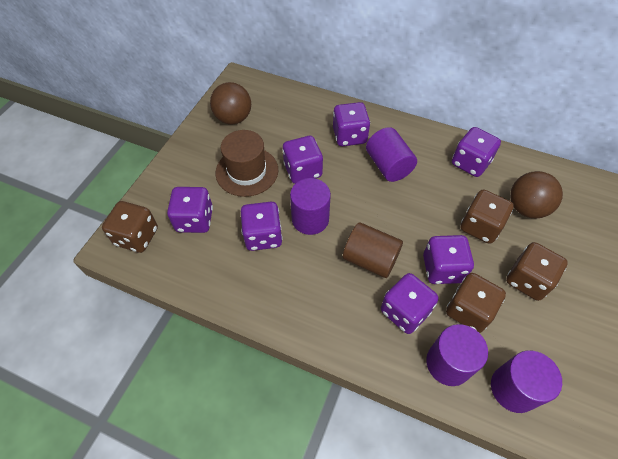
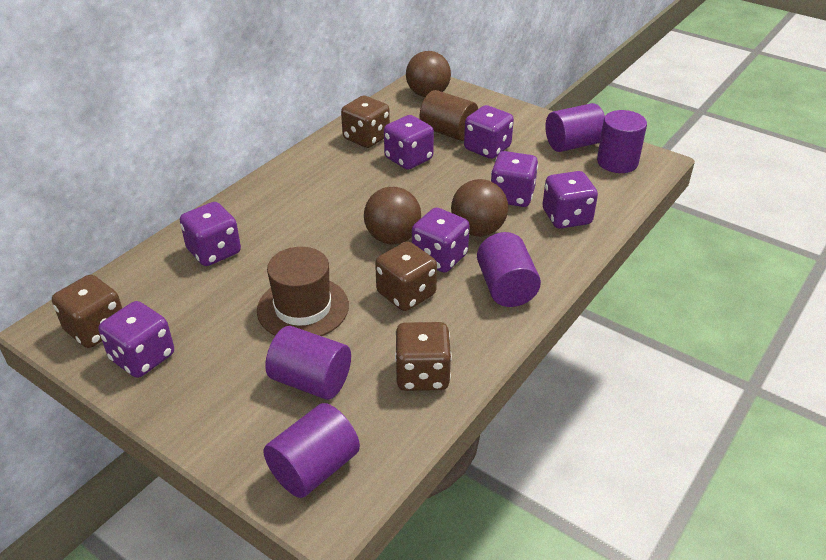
brown ball: [210,82,251,125] [510,171,563,218] = 2 -> [364,187,421,245] [406,51,451,97] [451,179,508,236] = 3
purple cylinder: [290,178,331,235] [366,127,417,182] [426,324,488,386] [491,350,562,413] = 4 -> [263,403,360,498] [265,326,351,400] [477,232,541,307] [545,103,605,152] [597,110,647,173] = 5

